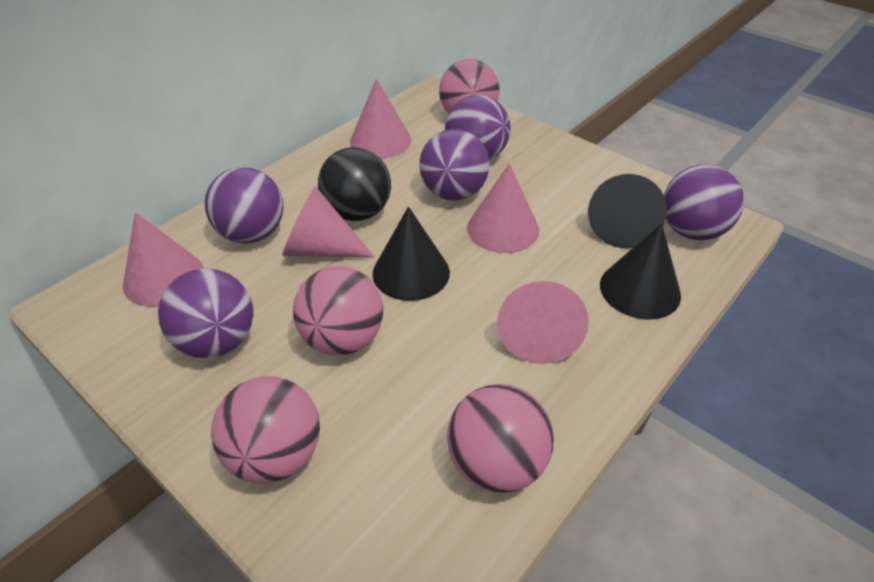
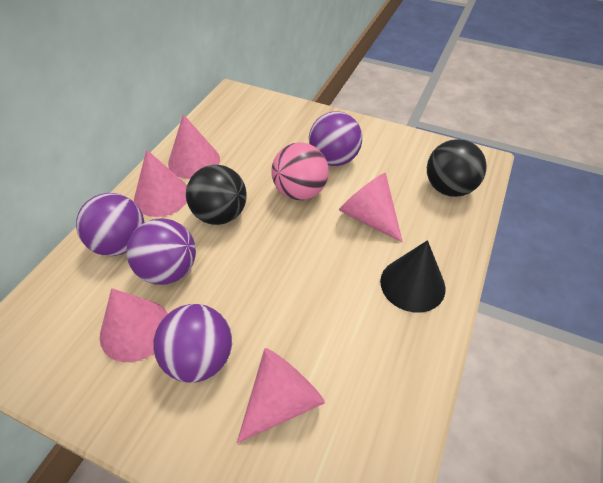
black ball: [318,147,391,221] = 1 -> [186,165,247,225] [427,139,486,197] = 2
black cone: [372,207,450,301] [588,174,667,248] [600,223,681,319] = 3 -> [380,240,446,313] = 1
pink ball: [211,376,320,484] [293,266,383,356] [439,59,500,114] [447,384,554,493] = 4 -> [271,142,329,200] = 1
purple ball: [158,268,253,358] [205,167,284,243] [419,129,490,201] [445,95,511,160] [664,164,744,240] = 5 -> [76,193,145,256] [126,218,196,285] [153,304,232,383] [309,111,362,166] = 4

